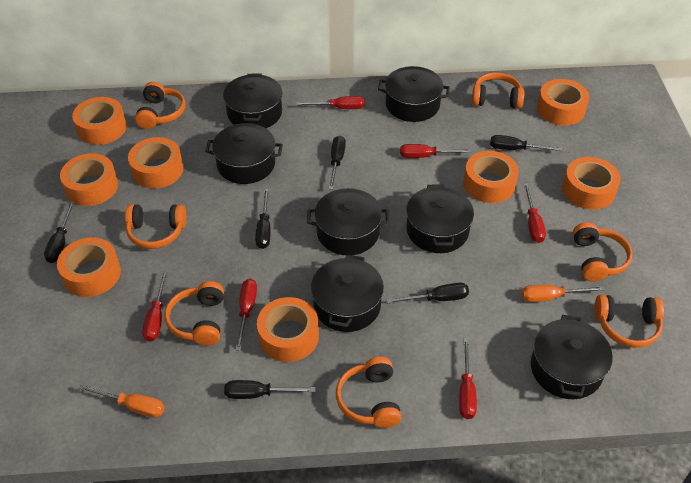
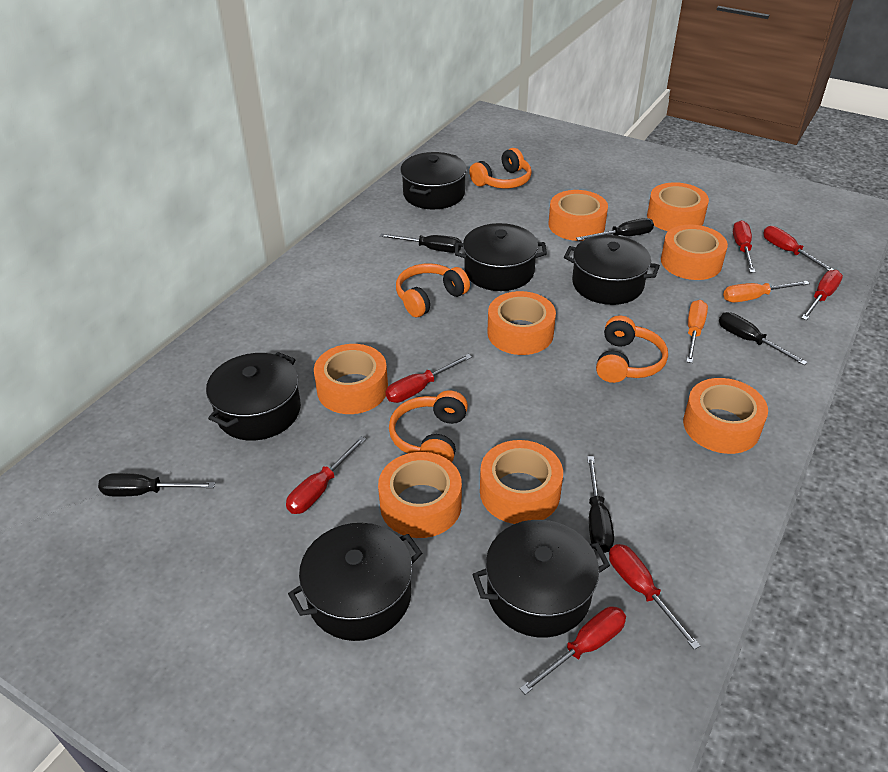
black pot: [205,123,283,184] [223,73,282,128] [307,188,389,255] [311,255,384,332] [378,66,450,122] [406,184,474,253] [531,315,613,399] = 7 -> [206,352,301,440] [288,523,422,641] [400,152,467,209] [455,223,547,291] [472,520,610,638] [564,235,660,305] = 6
black screwdriver: [44,201,75,263] [224,380,316,399] [255,189,271,249] [329,136,346,189] [386,283,469,304] [490,135,562,151] = 6 -> [98,473,215,497] [380,234,461,253] [576,218,654,241] [587,456,614,553] [719,312,808,365] = 5
orange headphones: [125,204,186,249] [135,82,186,129] [165,281,224,346] [336,357,402,428] [472,72,524,109] [573,222,633,282] [594,295,664,348] = 7 -> [389,390,468,462] [396,263,470,317] [469,148,532,188] [596,316,668,383] = 4
red screwdriver: [142,271,168,342] [235,279,257,351] [297,96,364,109] [400,144,472,158] [459,339,477,419] [524,184,546,243] = 6 -> [286,436,366,514] [386,354,472,403] [520,606,626,695] [609,544,701,650] [733,220,755,273] [763,226,834,271] [801,270,843,320] = 7

